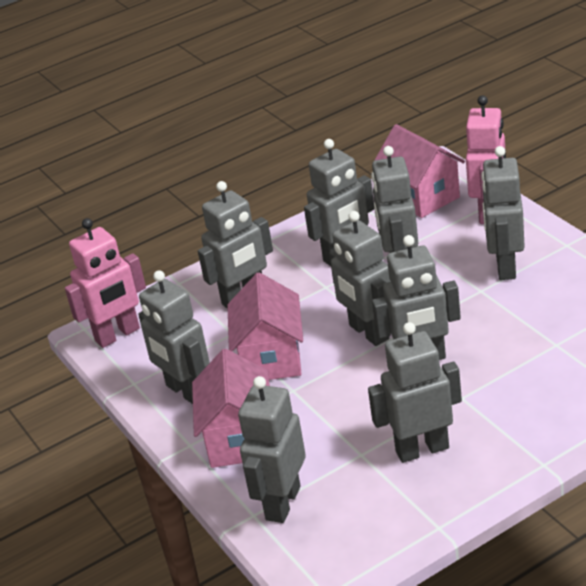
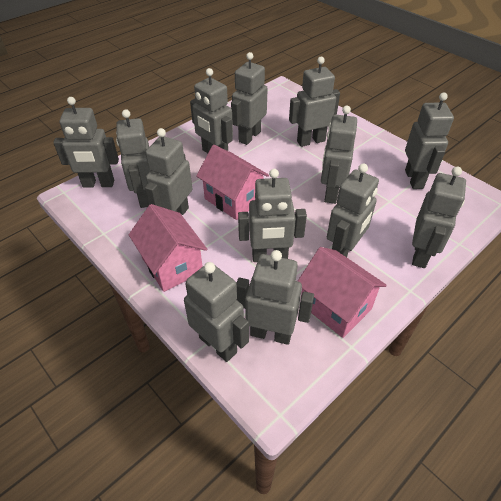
grey robot: [138,270,210,404] [198,181,273,309] [238,376,306,523] [304,139,374,266] [329,211,391,346] [368,322,462,463] [371,146,418,253] [372,235,461,360] [481,146,525,280] = 9 -> [53,97,119,188] [116,109,150,208] [145,128,192,215] [184,262,249,362] [190,68,233,153] [231,52,268,145] [236,250,314,345] [238,169,307,262] [289,57,340,147] [321,106,357,204] [327,163,379,257] [405,92,454,189] [412,167,466,268] = 13
pink robot: [65,218,146,348] [466,95,506,224] = 2 -> none = 0

